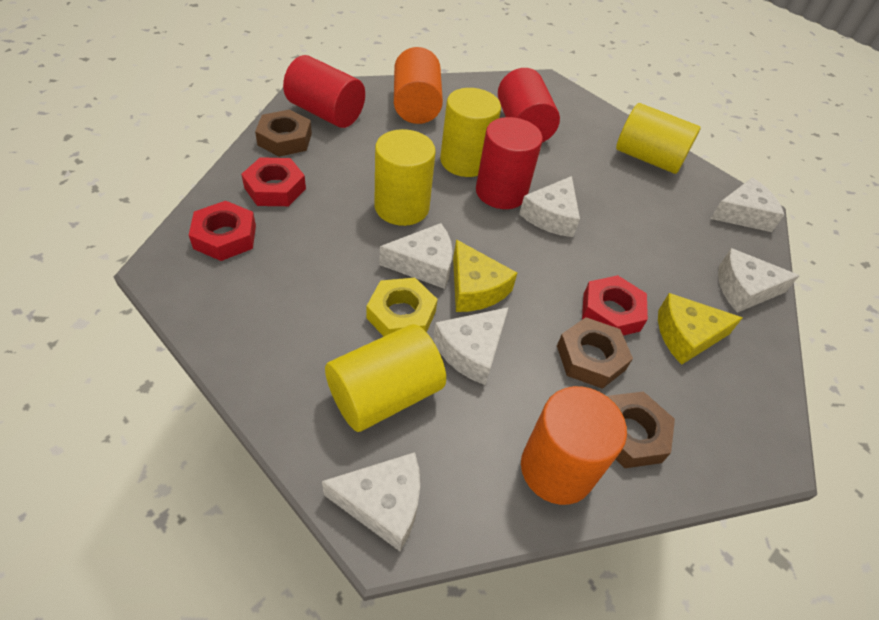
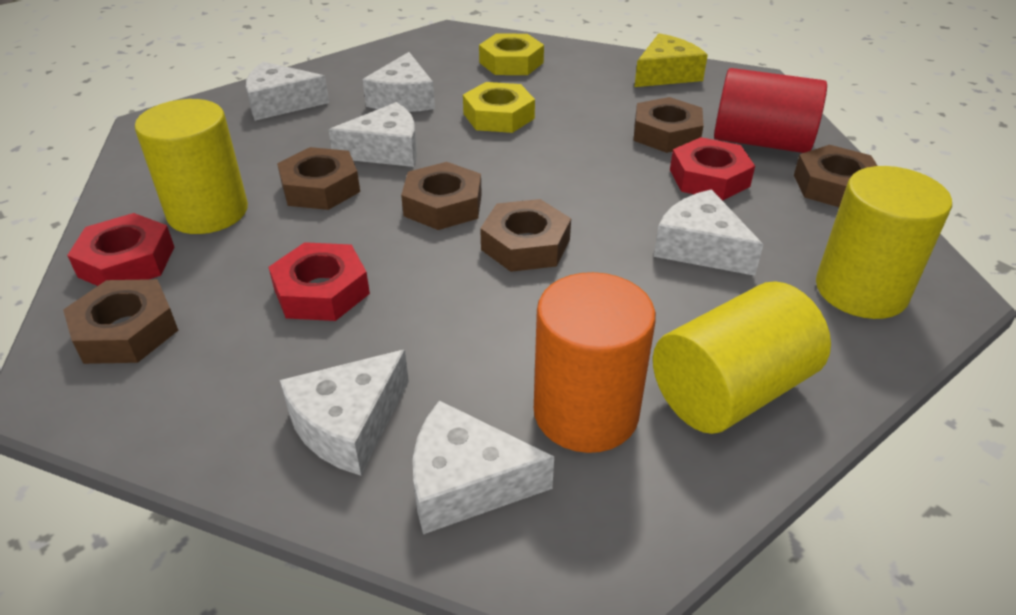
brown nut: [255,110,312,157] [557,317,633,389] [607,391,675,468] = 3 -> [63,279,178,364] [277,147,360,210] [401,162,482,230] [480,199,571,272] [634,97,704,153] [794,145,878,207] = 6
orange cylinder: [394,47,443,124] [521,386,627,505] = 2 -> [534,272,656,453] = 1
red cylinder: [283,55,365,128] [476,117,543,209] [498,68,560,143] = 3 -> [714,68,827,153] = 1
yellow cheese: [453,239,517,312] [658,293,743,365] = 2 -> [634,33,708,87] = 1
yellow cylinder: [325,324,446,432] [374,129,436,226] [440,88,501,177] [616,103,701,174] = 4 -> [135,99,248,234] [653,282,831,434] [816,166,952,319] = 3
yellow nut: [367,278,438,336] = 1 -> [463,82,535,133] [479,34,544,75] = 2

